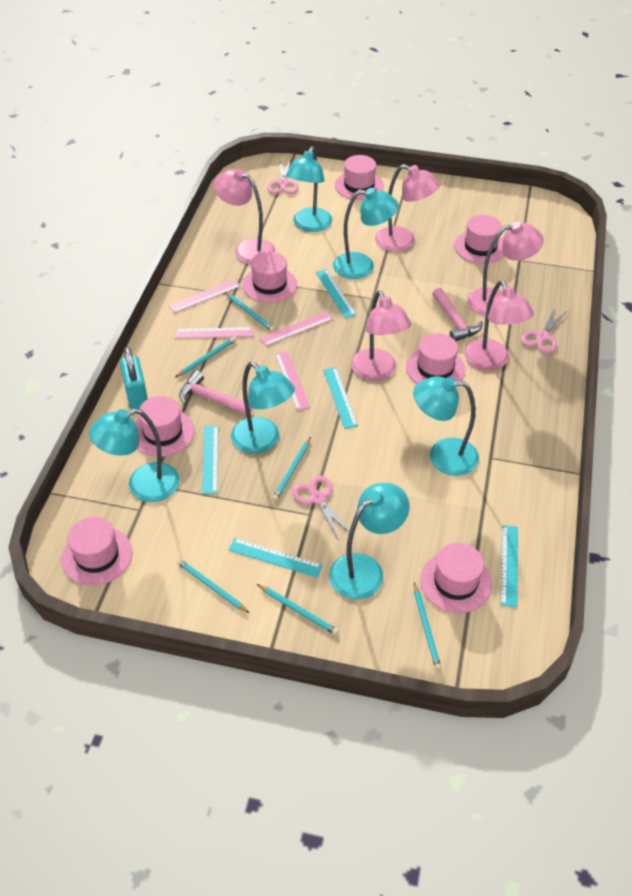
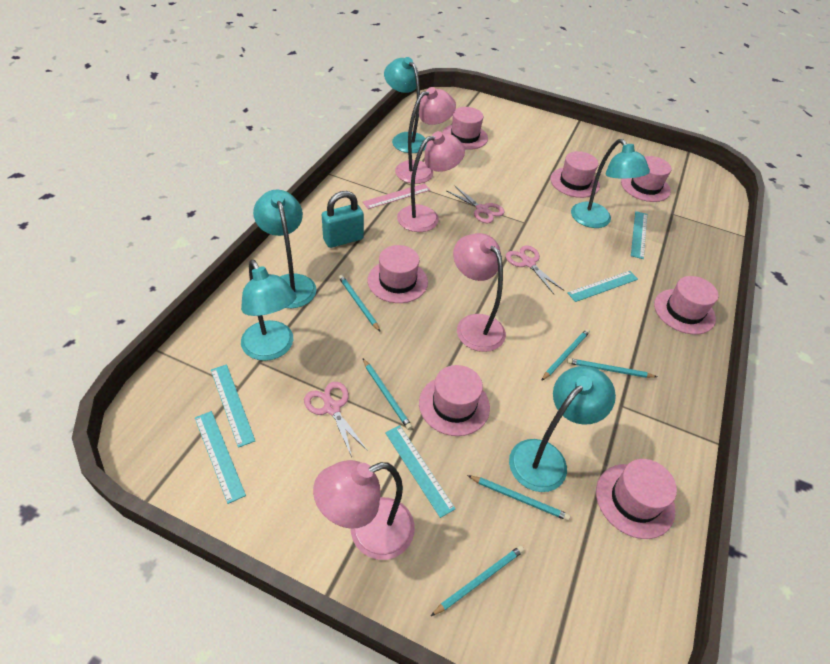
pink hammer: [179,371,252,415] [432,288,483,341] = 2 -> none = 0
pink lamp: [214,169,275,264] [351,290,411,381] [375,164,440,252] [464,280,534,370] [467,222,544,316] = 5 -> [313,460,415,560] [395,87,456,184] [397,131,465,232] [453,233,506,352] = 4
pink ruler: [168,279,241,313] [174,327,253,338] [260,311,333,346] [275,351,310,410] = 4 -> [363,183,430,209] = 1
turquoise lamp: [89,408,179,502] [231,362,295,454] [286,146,332,232] [329,483,410,599] [333,188,399,279] [413,376,479,476] = 6 -> [241,260,296,361] [253,190,316,308] [384,57,428,153] [509,366,616,492] [571,139,650,228] = 5

